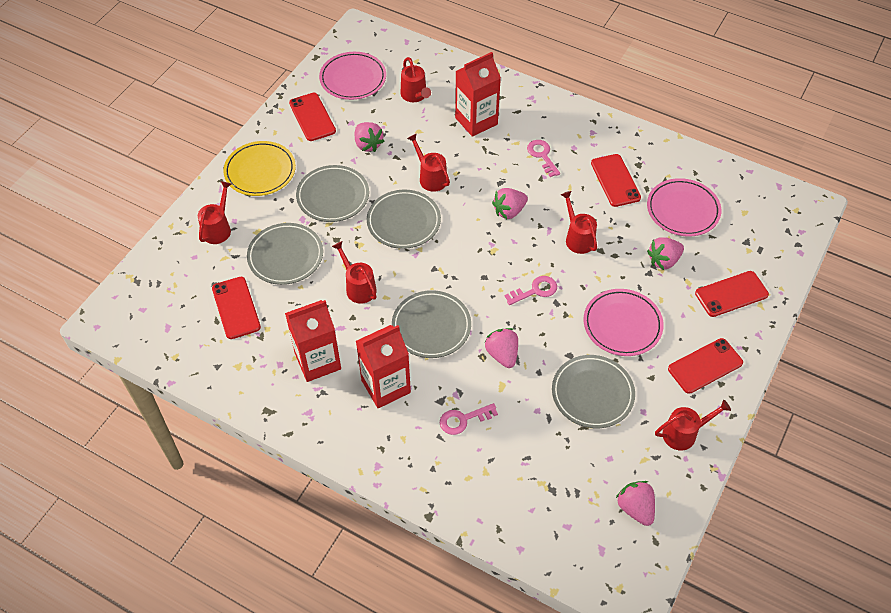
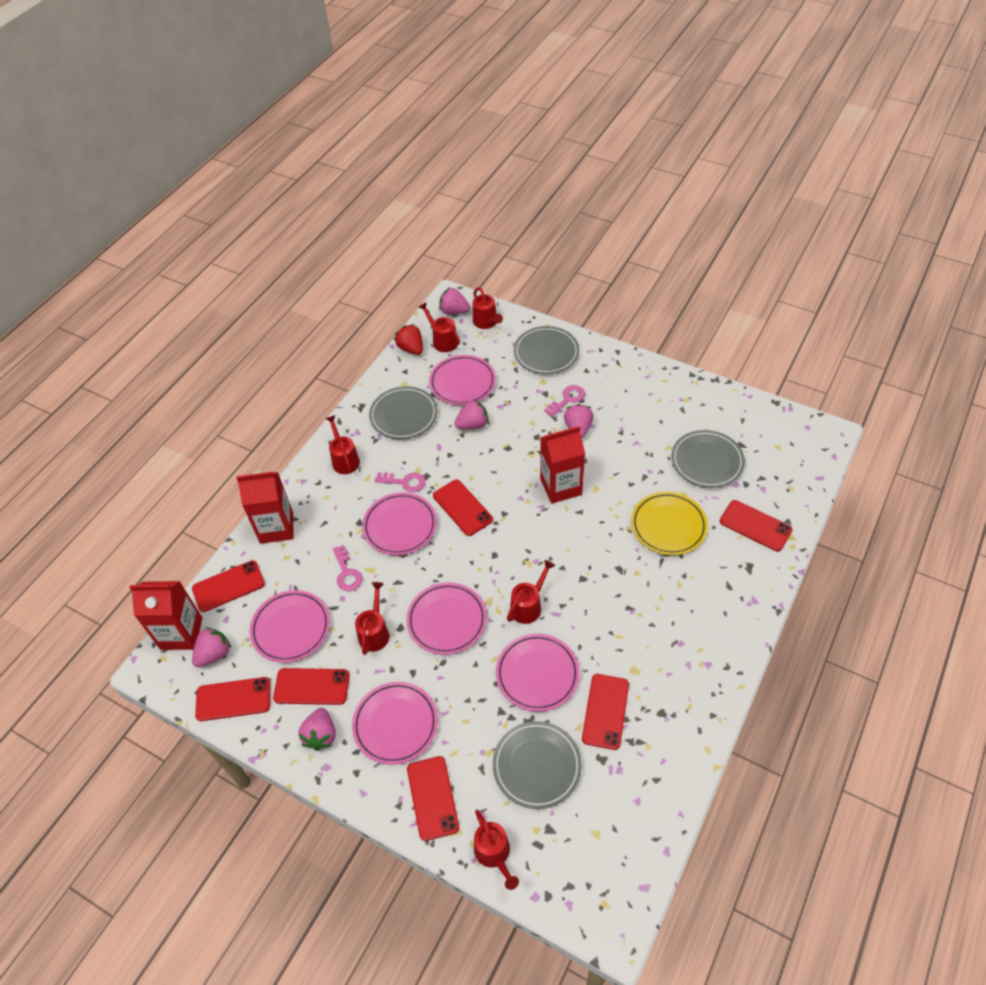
grey plate: [247,223,323,285] [296,165,369,222] [367,190,441,249] [392,290,471,358] [552,355,635,428] = 5 -> [369,386,438,439] [493,721,582,809] [514,326,579,374] [671,430,745,488] = 4
pink plate: [319,52,386,100] [584,289,664,356] [647,178,721,236] = 3 -> [250,590,330,663] [352,682,438,765] [362,492,437,555] [407,582,487,655] [429,355,496,405] [496,634,579,712] = 6
red phone: [212,277,261,339] [289,93,336,141] [591,154,641,207] [668,338,743,394] [695,271,769,317] = 5 -> [192,560,265,612] [195,677,270,721] [273,668,350,705] [407,756,459,841] [433,480,493,536] [582,674,629,750] [720,500,793,551] = 7
red strawberry: none = 0 -> [395,324,423,355] = 1

